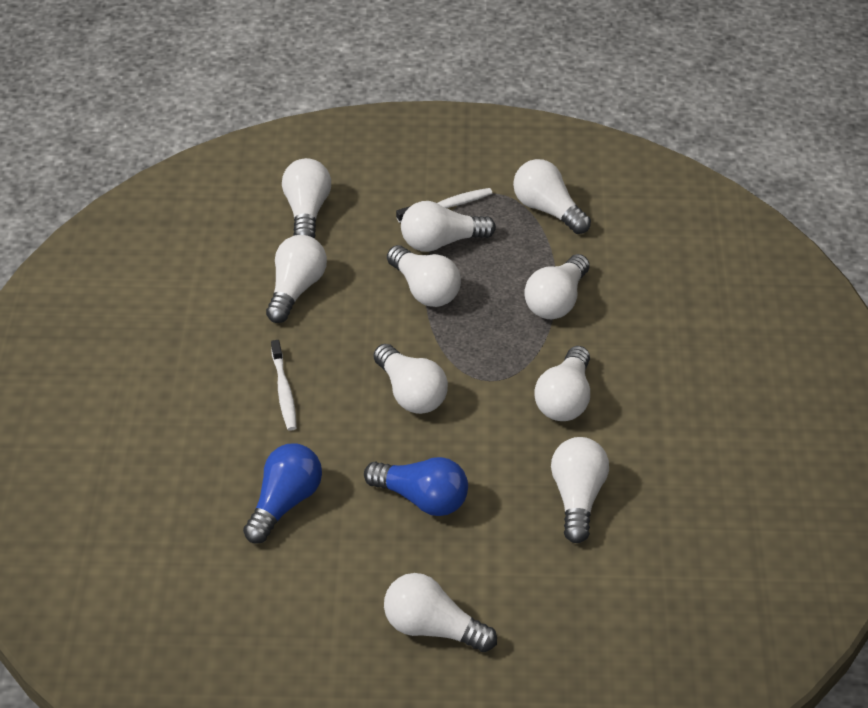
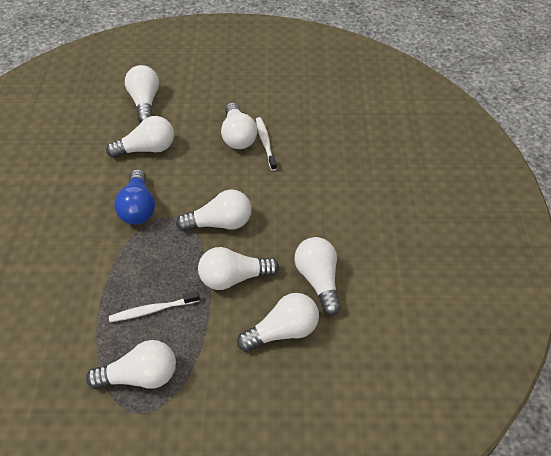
blue light bulb: [243,443,322,544] [364,457,468,516] = 2 -> [114,169,155,225] = 1
white light bulb: [266,235,327,323] [282,158,331,238] [374,344,448,414] [384,573,497,652] [387,245,461,307] [401,201,496,252] [513,159,591,234] [524,254,589,319] [534,346,590,421] [551,437,609,543] = 10 -> [86,340,176,389] [106,116,174,158] [125,65,159,122] [176,190,252,231] [198,247,279,290] [221,102,257,149] [237,293,319,352] [295,237,341,316] = 8

